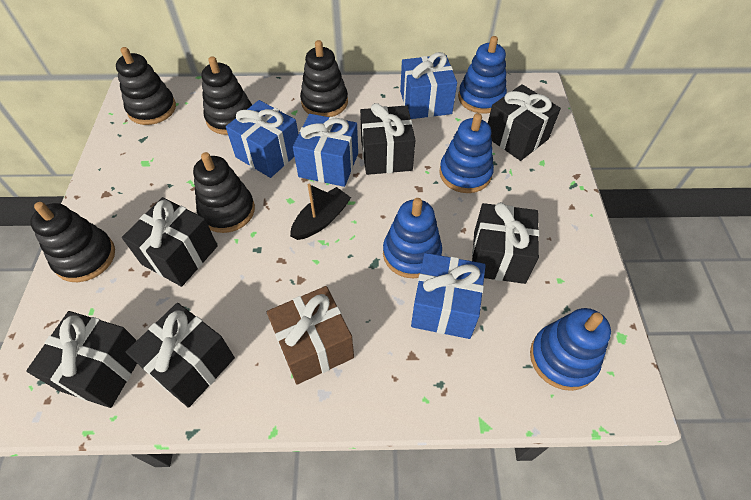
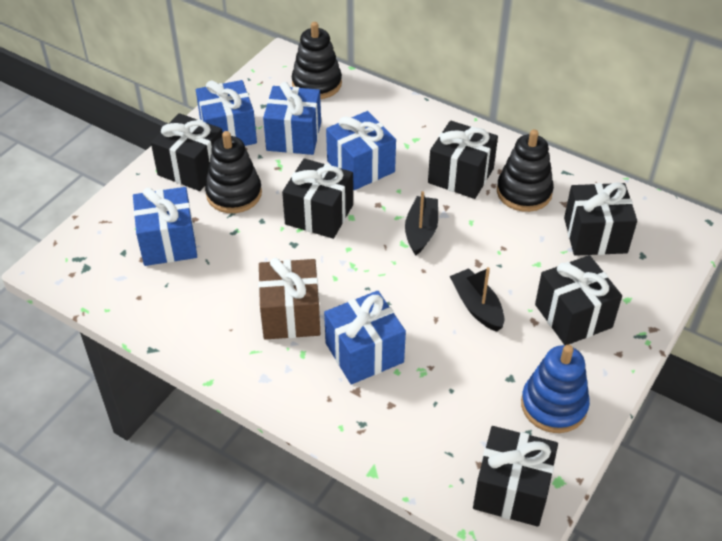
black boat: [290,184,351,240] = 1 -> [405,191,438,256] [450,267,504,332] = 2
black stacking toy: [30,202,115,282] [116,47,176,125] [193,152,255,233] [201,56,252,135] [300,40,348,117] = 5 -> [205,131,262,213] [292,22,342,99] [497,129,554,212] = 3
blue gift: [226,100,298,178] [293,114,358,187] [400,52,457,119] [411,253,486,339] = 4 -> [133,187,197,266] [196,80,257,146] [263,82,321,155] [324,291,406,385] [326,111,396,190] = 5
blue stacking toy: [383,198,442,279] [440,113,494,193] [458,36,507,114] [530,308,611,391] = 4 -> [521,345,590,433] = 1

